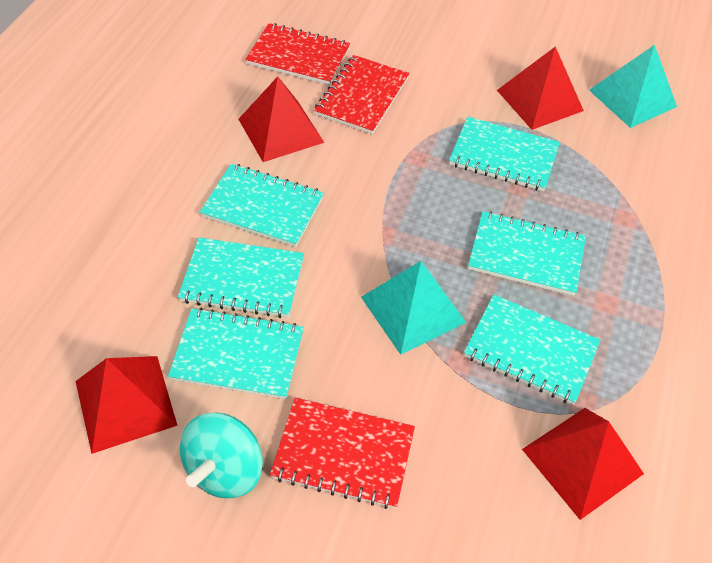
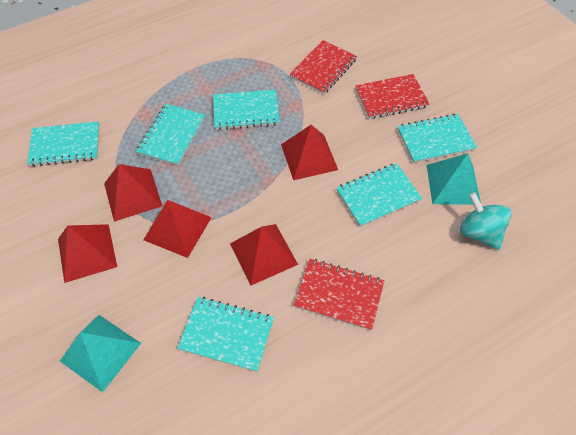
red pyramid: [75,356,178,454] [238,76,324,162] [497,47,584,130] [522,408,644,520] = 4 -> [58,224,117,283] [104,164,162,222] [144,200,212,258] [230,224,298,285] [281,125,338,180] = 5

